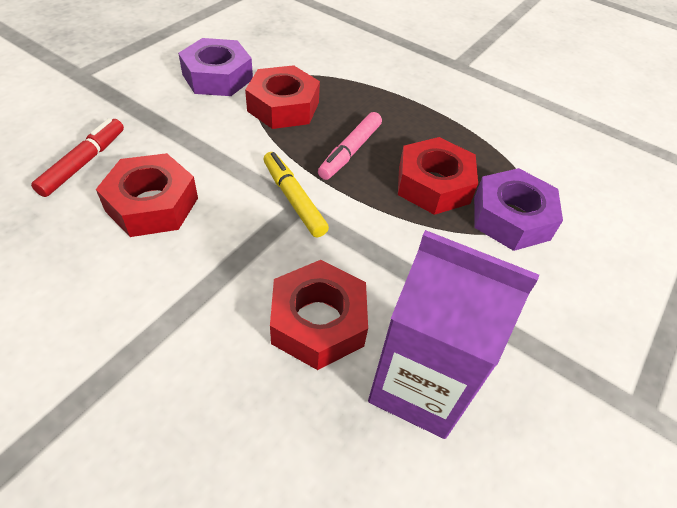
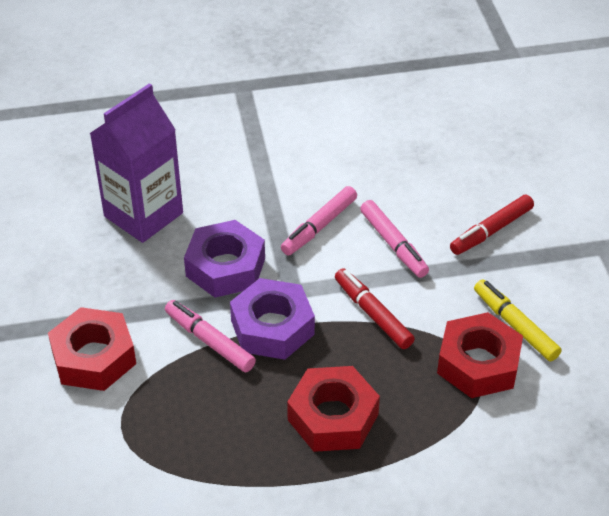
pink marker: [318,112,382,180] = 1 -> [165,300,256,372] [281,186,357,255] [360,200,429,278] = 3
red marker: [31,118,124,197] = 1 -> [335,268,415,349] [450,195,534,255] = 2
red nut: [96,153,198,237] [245,65,320,129] [270,260,368,370] [398,137,478,215] = 4 -> [48,307,136,391] [287,366,380,452] [437,312,523,398] = 3

